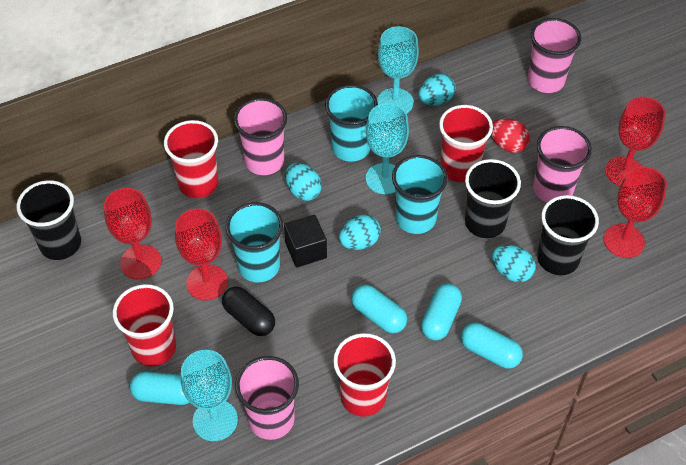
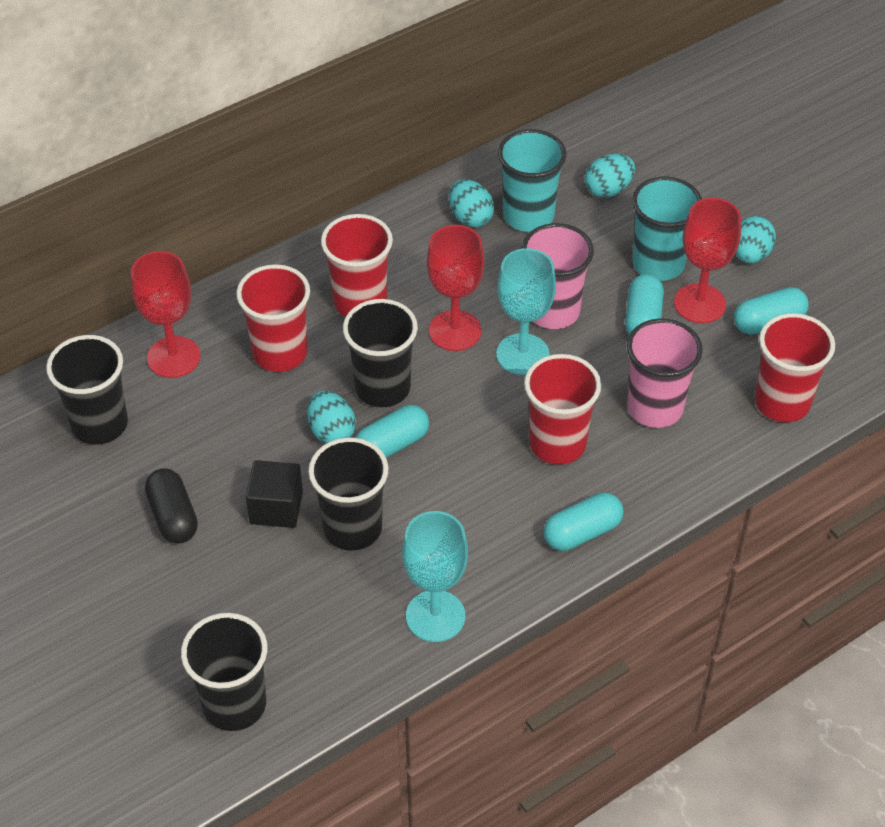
black cup: [16,180,81,260] [465,159,521,238] [537,195,599,275] = 3 -> [46,335,128,445] [181,613,267,731] [308,438,389,551] [343,299,418,407] = 4
pink cup: [234,98,287,175] [235,356,299,440] [528,18,581,93] [533,126,592,202] = 4 -> [522,223,594,329] [627,318,703,428] = 2
red egg: [491,118,530,153] = 1 -> none = 0
red goblet: [104,188,161,280] [175,209,228,300] [604,166,667,258] [605,97,666,186] = 4 -> [131,251,201,378] [427,225,485,351] [674,198,741,323] = 3
turquoise cup: [226,202,283,282] [325,85,378,162] [392,155,448,234] = 3 -> [498,129,566,232] [632,177,702,281] = 2
turquoise goblet: [181,350,238,441] [366,103,409,194] [377,26,419,114] = 3 -> [402,511,468,642] [496,248,556,375] = 2

